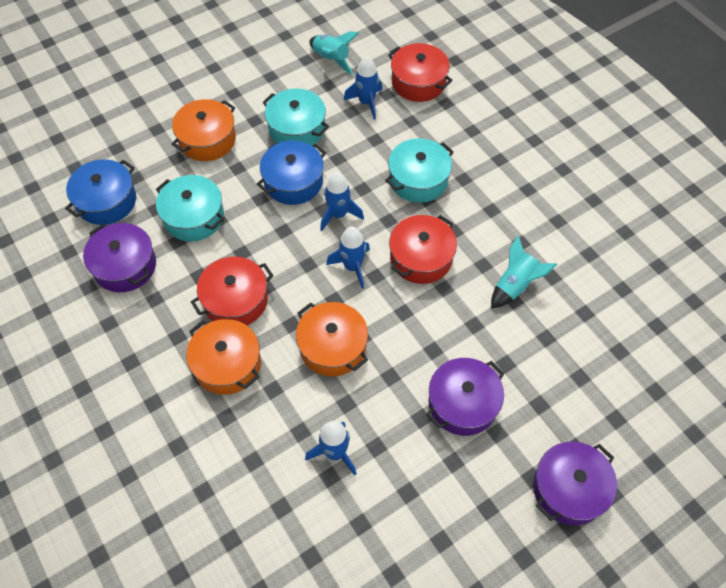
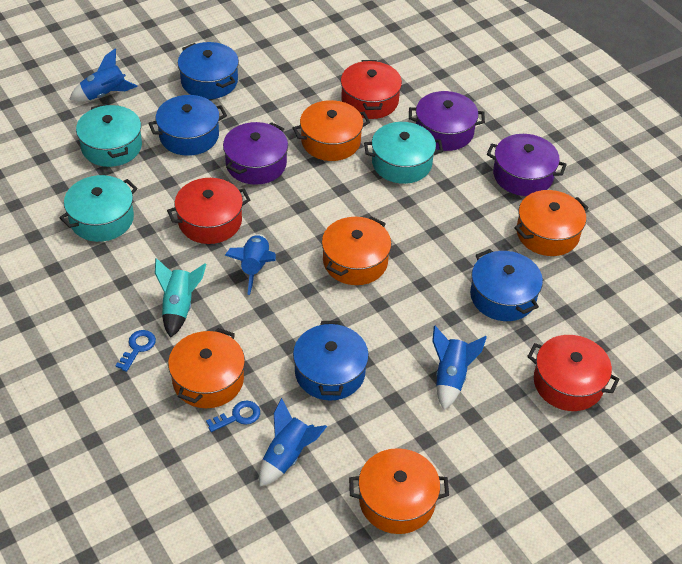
blue key: none = 0 -> [116,330,156,372] [206,400,260,432] = 2
blue pot: [65,159,136,225] [257,140,326,205] = 2 -> [148,95,227,156] [178,42,239,99] [293,321,369,401] [470,249,543,321] = 4
orange pot: [172,99,236,161] [186,319,261,395] [296,302,368,376] = 3 -> [168,328,245,408] [293,100,370,161] [322,216,391,285] [349,448,449,534] [514,190,589,256] = 5
turquoise rocket: [309,31,359,74] [491,236,557,309] = 2 -> [155,258,206,338] = 1

